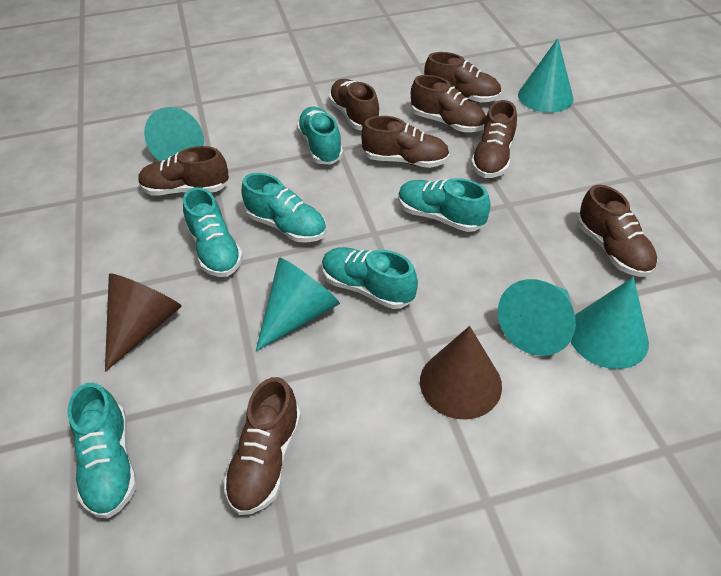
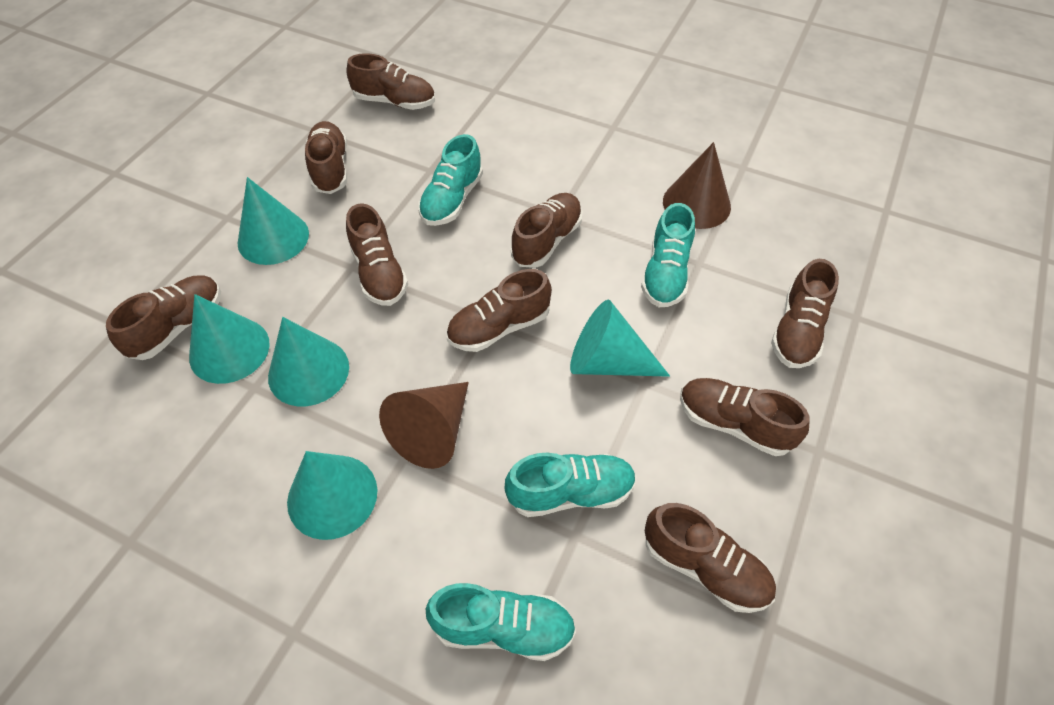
brown shoe: [138,146,229,195] [223,377,301,515] [329,79,380,130] [361,116,450,168] [411,75,486,132] [424,52,501,102] [471,100,517,178] [577,184,658,277] = 8 -> [106,275,221,360] [305,121,347,194] [346,53,435,110] [346,203,408,306] [446,269,552,352] [511,193,582,268] [645,503,776,613] [680,378,809,456] [771,259,839,368] = 9
turquoise shoe: [67,382,137,518] [183,187,243,277] [242,173,327,243] [296,107,343,165] [322,247,418,309] [398,178,491,232] = 6 -> [418,134,483,226] [426,583,576,661] [505,453,636,517] [641,203,695,307] = 4

